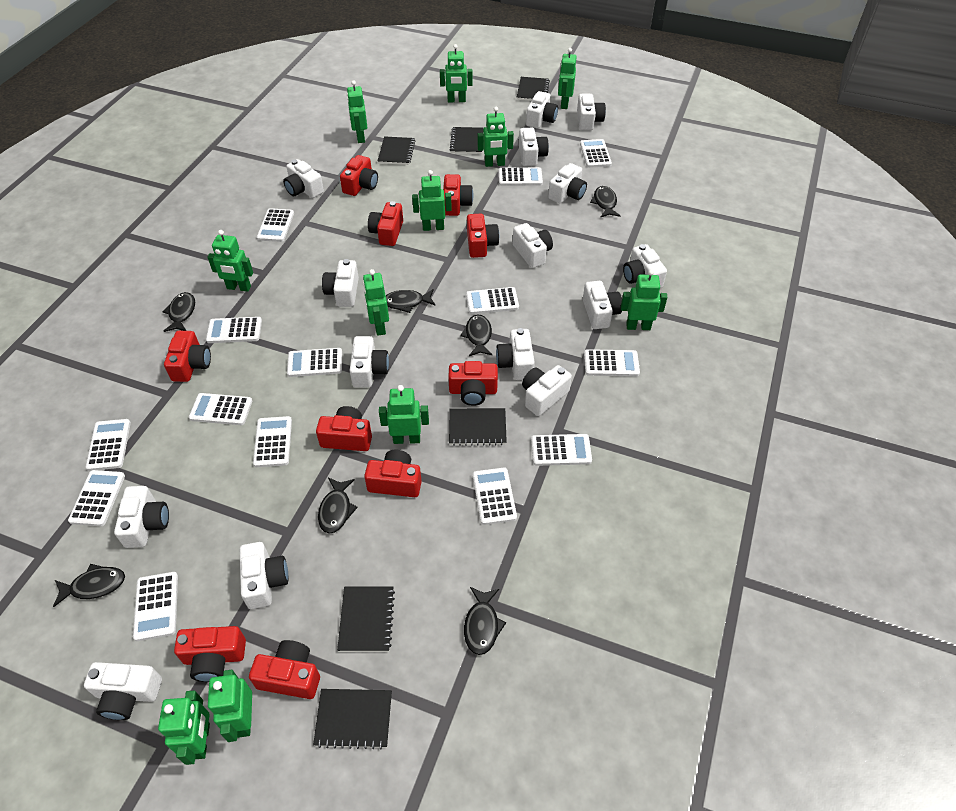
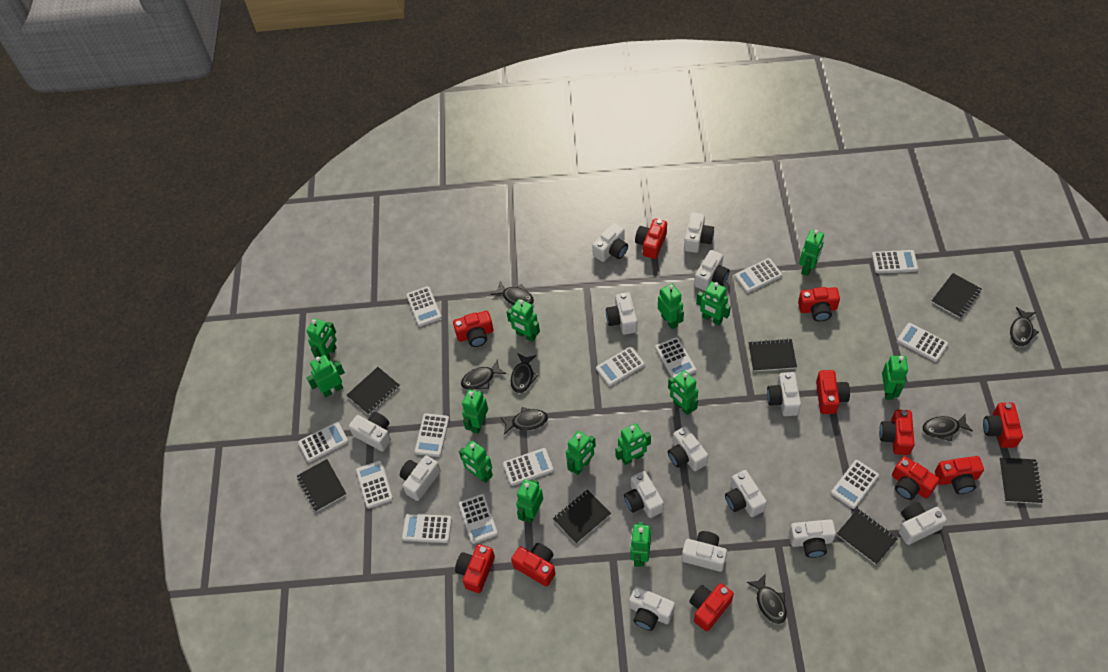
black notebook: [313,689,392,749] [337,586,395,652] [378,136,415,165] [449,408,507,446] [450,127,483,154] [517,77,550,101] = 6 -> [297,459,347,512] [347,367,400,415] [553,489,611,544] [749,339,797,371] [837,509,898,565] [931,273,981,318] [999,458,1043,504] = 7
green robot: [158,691,210,765] [207,230,253,292] [208,670,252,742] [347,80,367,143] [363,269,389,336] [379,385,429,444] [412,170,452,231] [440,44,473,102] [478,107,514,167] [558,48,576,109] [621,269,667,330] = 11 -> [306,318,337,360] [307,355,345,397] [459,441,493,483] [462,389,488,434] [507,299,540,342] [516,479,543,523] [566,431,596,475] [615,423,651,465] [630,522,651,567] [658,284,684,329] [668,370,698,415] [696,282,731,325] [799,230,824,276] [882,356,908,400] = 14
red camera: [164,331,211,382] [174,626,246,682] [249,640,320,699] [316,406,372,451] [340,155,378,196] [364,450,422,497] [368,201,403,246] [443,174,473,216] [448,361,498,406] [467,214,499,258] = 10 -> [453,311,493,347] [455,544,495,593] [511,543,555,587] [635,219,667,259] [689,583,734,631] [798,287,840,322] [816,370,850,414] [879,410,915,455] [892,456,939,500] [935,456,984,494] [983,403,1023,448] = 11
white calculator: [68,470,125,526] [86,419,131,471] [133,572,178,641] [189,393,252,425] [206,317,262,343] [253,416,292,467] [257,208,294,242] [287,348,342,377] [466,287,519,314] [473,468,517,525] [498,167,543,186] [531,434,592,466] [580,139,612,168] [584,349,640,376] = 14 -> [298,422,348,462] [356,461,393,509] [402,514,452,543] [406,286,442,327] [415,413,449,457] [459,494,498,544] [503,448,554,486] [596,347,645,386] [655,337,696,378] [735,258,782,293] [831,460,879,509] [872,250,918,273] [897,323,948,362] = 13
white camera: [84,662,162,720] [114,486,169,548] [240,542,288,609] [283,159,324,198] [322,259,359,307] [349,336,389,388] [496,328,535,380] [513,223,553,268] [519,128,549,166] [522,365,572,416] [526,91,558,128] [548,163,587,203] [577,94,606,130] [583,281,622,329] [623,244,667,288] = 15 -> [349,412,391,451] [400,456,441,501] [592,223,628,262] [606,292,637,335] [624,471,664,518] [629,586,675,631] [668,426,708,471] [682,531,727,572] [684,212,714,253] [694,250,730,291] [725,470,767,517] [767,372,801,416] [789,520,836,558] [899,502,947,545] = 14

